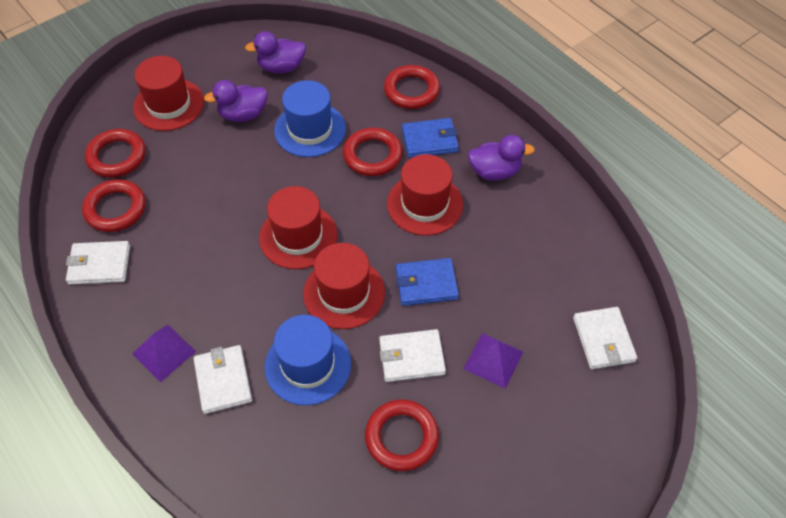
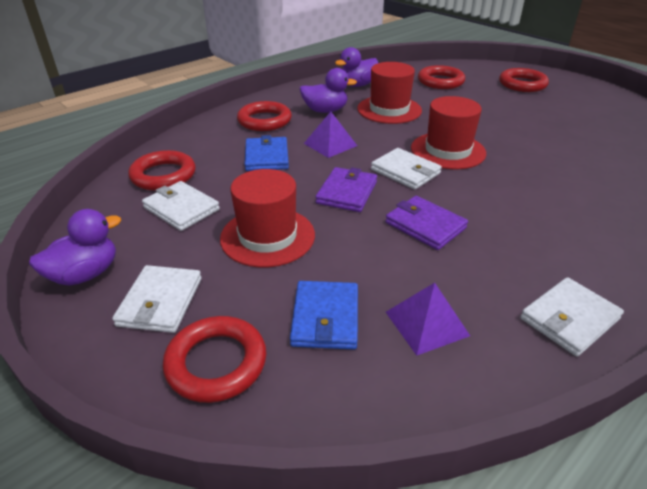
blue hat: [265,315,351,405] [274,80,346,157] = 2 -> none = 0
purple wallet: none = 0 -> [316,167,377,212] [385,196,468,250] = 2
red hat: [133,56,204,131] [259,186,338,269] [303,243,385,329] [387,154,463,236] = 4 -> [220,169,315,268] [357,62,422,124] [411,96,486,169] = 3

